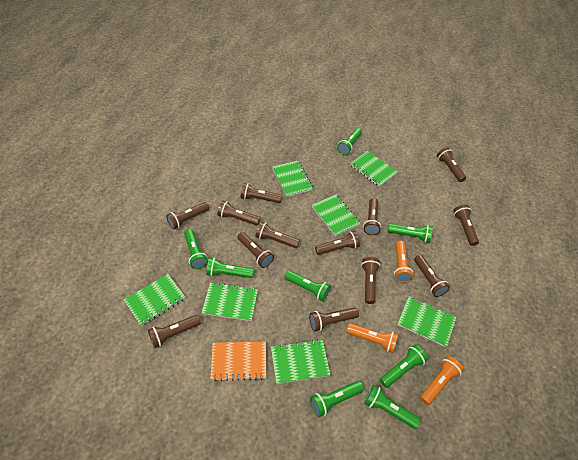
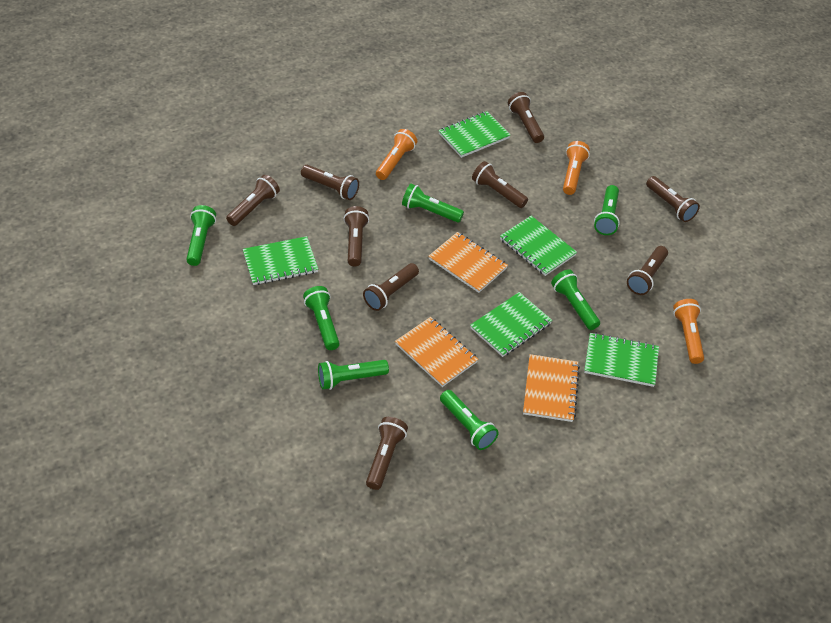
brown flashlight: [148,315,201,348] [166,202,209,230] [217,201,261,225] [237,232,274,268] [241,183,282,203] [255,222,300,248] [309,307,359,332] [315,231,360,255] [361,257,380,304] [363,198,381,235] [414,255,450,297] [437,147,466,182] [453,204,479,246] = 13 -> [226,175,280,226] [301,165,359,200] [343,206,369,266] [363,263,419,311] [366,417,408,490] [472,161,528,208] [508,92,544,143] [627,246,668,295] [646,176,700,222] = 9
green flashlight: [184,229,208,269] [206,258,254,278] [284,270,331,302] [310,381,364,417] [337,128,362,155] [364,385,421,429] [380,344,428,388] [388,224,433,243] = 8 -> [186,205,216,266] [303,286,340,350] [318,360,389,390] [402,184,464,223] [440,390,499,450] [551,269,600,330] [594,185,620,235] = 7
green notebook: [124,274,185,326] [202,282,258,321] [271,339,330,384] [273,161,313,197] [312,195,360,236] [350,151,397,187] [397,296,456,347] = 7 -> [243,236,318,285] [438,111,510,158] [470,292,552,357] [500,216,577,276] [584,333,659,387] = 5
orange notebook: [210,342,266,381] = 1 -> [395,317,478,387] [428,232,508,293] [523,354,580,422] = 3

